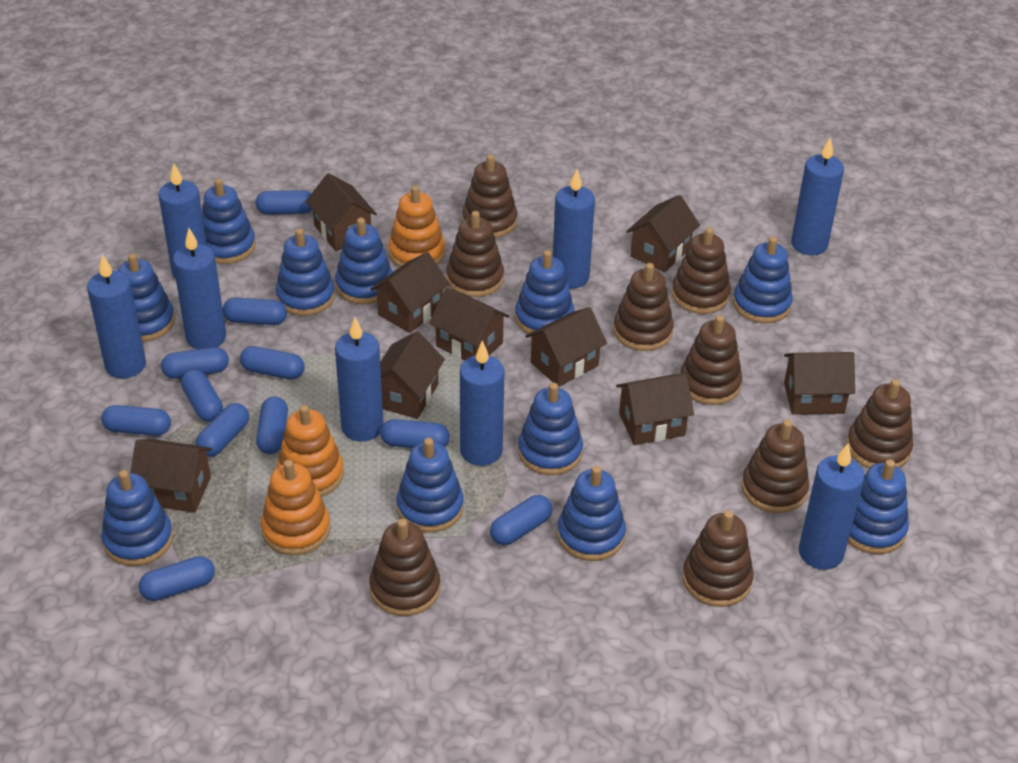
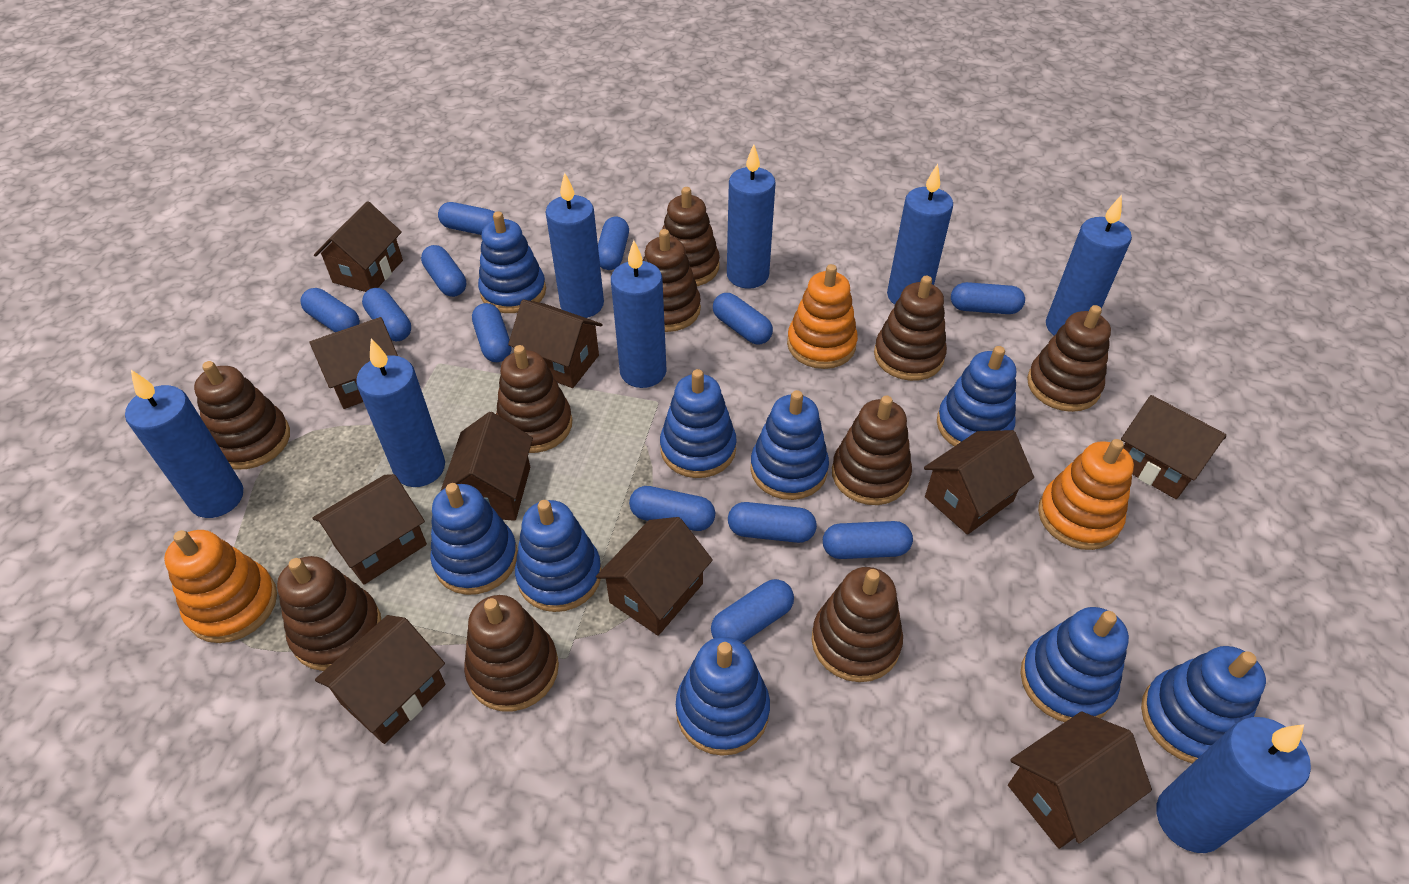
blue capsule: [101,405,171,436] [139,556,215,601] [161,347,229,379] [181,369,223,422] [196,403,249,457] [223,298,287,325] [240,346,305,380] [255,190,312,215] [256,397,288,454] [380,419,450,448] [490,495,552,545] = 11 -> [300,288,360,332] [362,288,411,341] [421,245,466,297] [438,202,495,235] [472,303,512,362] [598,216,629,270] [629,486,715,531] [711,579,794,643] [713,293,773,345] [728,502,817,543] [823,521,913,559] [951,282,1025,314] = 12
blue stacking toy: [101,470,173,566] [118,253,175,342] [202,179,256,264] [275,228,335,316] [335,218,393,304] [396,438,464,533] [515,250,575,334] [518,383,583,475] [557,466,626,561] [733,236,793,323] [848,459,909,554] = 11 -> [430,483,518,595] [478,211,546,313] [515,500,601,612] [660,369,737,478] [676,637,770,756] [750,390,829,500] [937,346,1016,446] [1020,607,1129,722] [1141,646,1266,763] = 9
brown house: [131,439,212,513] [306,173,377,251] [370,252,449,333] [380,331,445,419] [429,288,510,360] [525,307,607,387] [616,373,694,445] [626,195,700,273] [784,352,855,415] = 9 -> [309,317,398,409] [313,474,427,585] [314,201,403,292] [315,615,446,744] [441,412,533,521] [508,299,603,388] [596,517,713,636] [924,430,1034,535] [1008,711,1152,849] [1121,395,1226,499] = 10
brown stacking toy: [369,519,440,616] [446,211,504,297] [462,154,517,238] [613,263,674,351] [672,227,731,314] [680,315,742,405] [682,510,754,607] [742,420,809,513] [846,379,913,468] = 9 -> [194,361,290,469] [277,556,381,671] [464,595,559,711] [496,345,573,453] [643,229,701,332] [662,187,720,286] [811,567,903,682] [832,396,912,505] [874,276,947,381] [1027,305,1111,412] = 10

